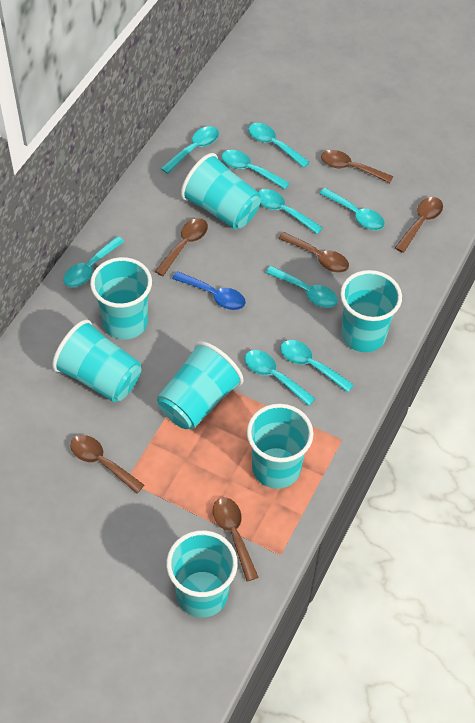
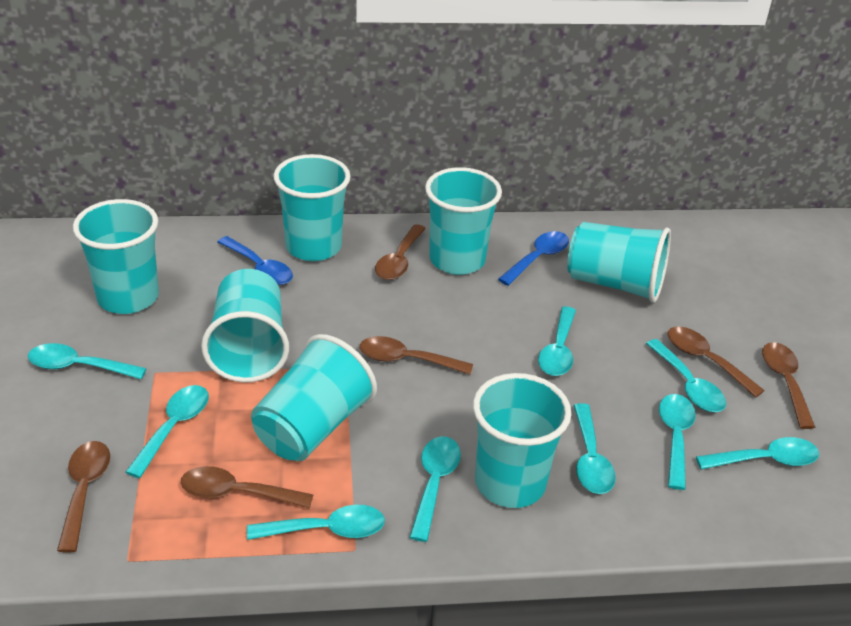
blue spoon: [172,271,246,310] = 1 -> [218,236,293,285] [498,231,569,286] = 2

